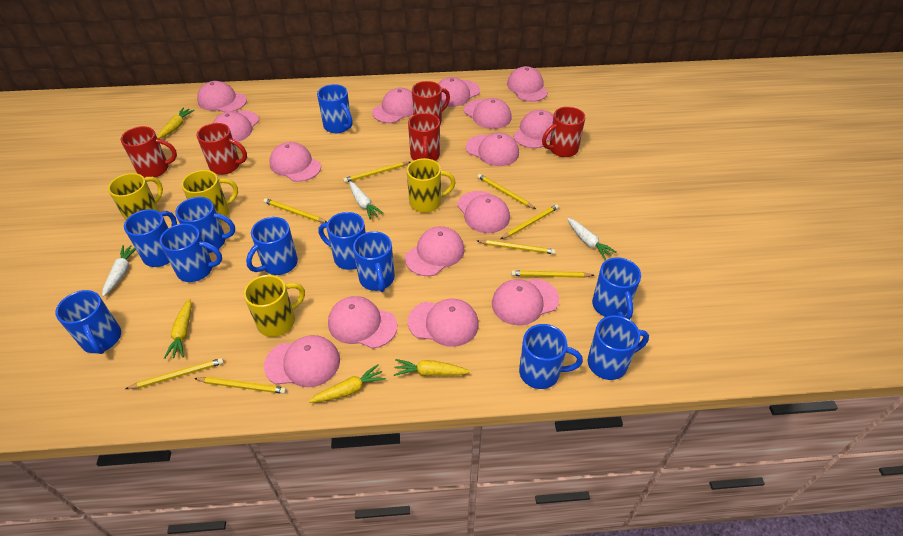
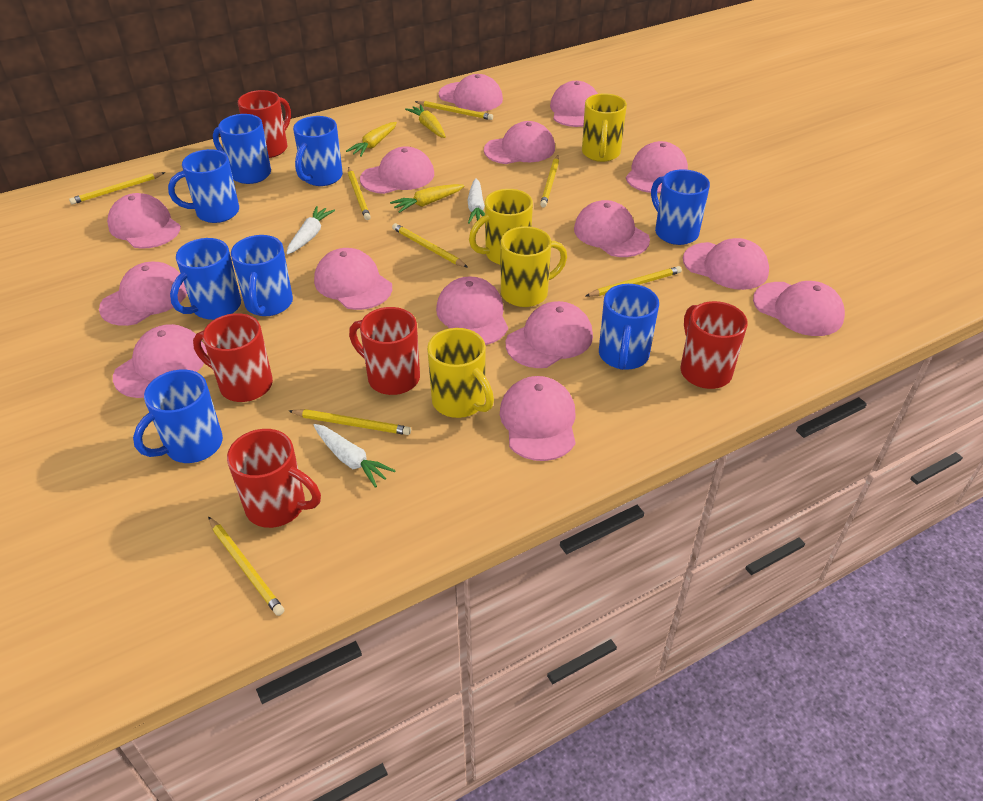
blue mug: [55,290,121,354] [124,209,177,267] [160,223,222,282] [175,197,235,253] [246,217,298,275] [317,84,352,133] [319,212,366,270] [353,231,395,292] [519,324,583,389] [588,315,649,380] [592,257,641,320] = 11 -> [133,369,223,463] [168,149,239,223] [170,238,241,320] [213,114,271,184] [231,235,293,316] [293,116,343,186] [599,284,659,370] [651,169,710,245] = 8
yellow carrot: [157,107,195,139] [164,299,192,359] [309,364,386,403] [394,359,470,376] = 4 -> [346,122,397,157] [390,184,464,213] [405,104,446,138] = 3

